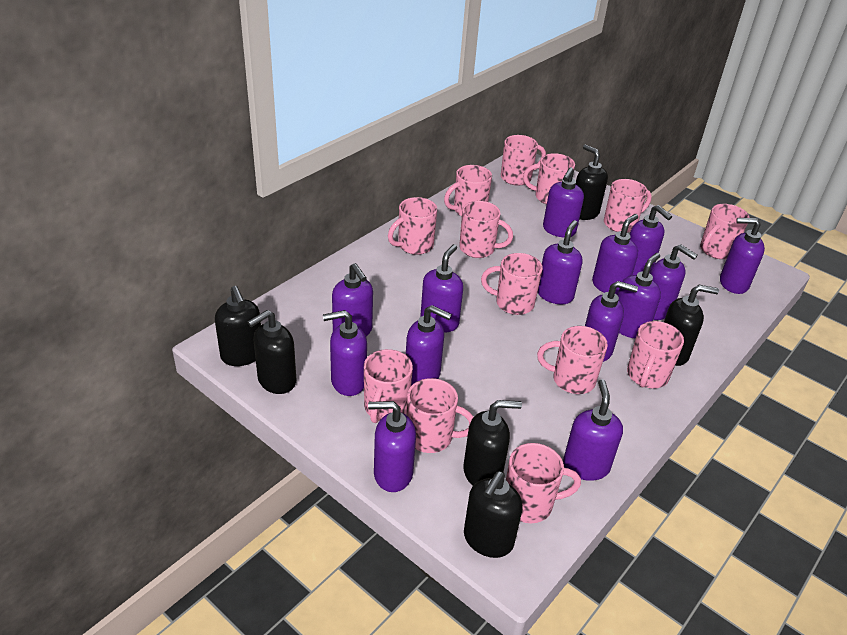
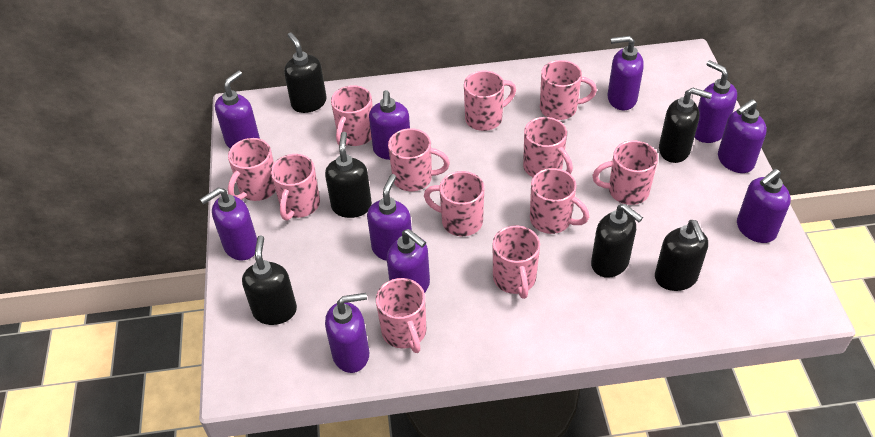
pink mug: [364,349,413,423] [388,197,438,255] [407,378,473,453] [444,165,492,216] [459,201,513,258] [481,253,543,315] [501,135,546,185] [506,443,581,523] [523,153,575,204] [537,326,608,394] [604,179,652,233] [627,321,684,388] [700,204,750,259] = 13 -> [228,138,276,201] [271,154,320,221] [331,85,373,146] [376,278,426,353] [388,128,450,191] [424,171,484,236] [464,71,516,131] [493,225,540,299] [523,117,573,177] [530,168,589,234] [540,60,597,120] [592,140,658,205] = 12
purple soap dispenser: [323,310,367,396] [332,263,373,337] [368,401,416,492] [406,305,452,386] [420,244,463,333] [538,220,583,304] [543,167,584,237] [563,379,623,481] [585,281,638,362] [592,214,638,295] [618,253,661,339] [630,205,672,275] [650,244,698,320] [720,218,765,294] = 14 -> [200,188,257,260] [215,70,260,148] [325,293,369,373] [367,174,412,261] [369,90,410,160] [387,229,430,293] [608,36,644,110] [695,60,737,143] [718,99,767,173] [737,169,791,243] = 10

